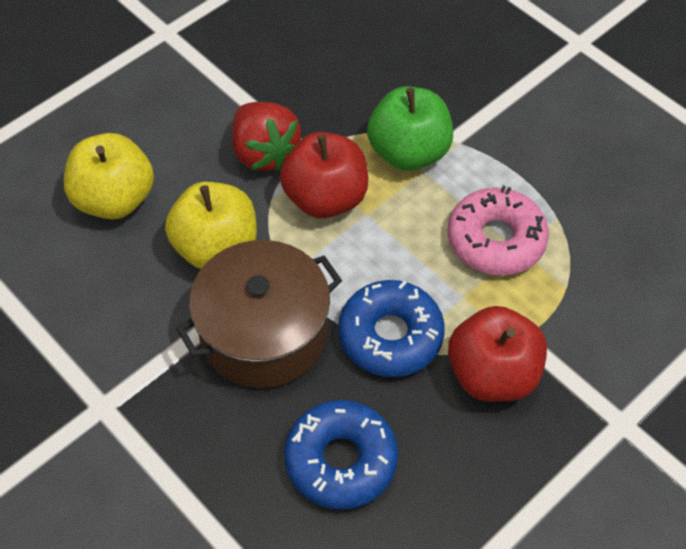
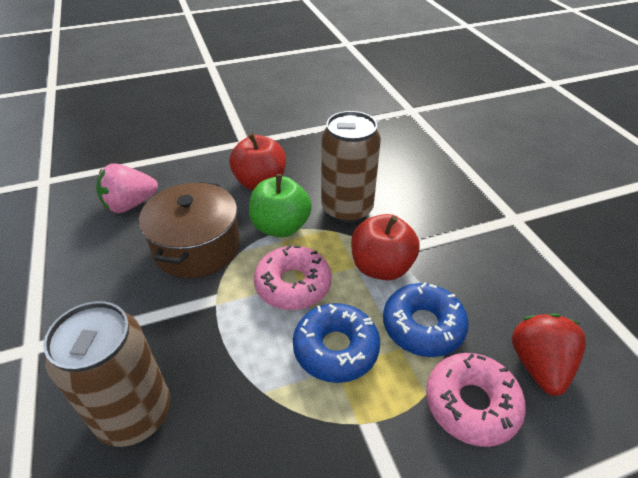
brown can: none = 0 -> [43,301,170,447] [321,111,381,223] = 2
pink donut: [448,186,549,276] = 1 -> [254,245,332,310] [426,353,526,447] = 2
pink strawberry: none = 0 -> [96,163,158,213] = 1
yellow apple: [64,133,154,219] [165,182,257,269] = 2 -> none = 0

